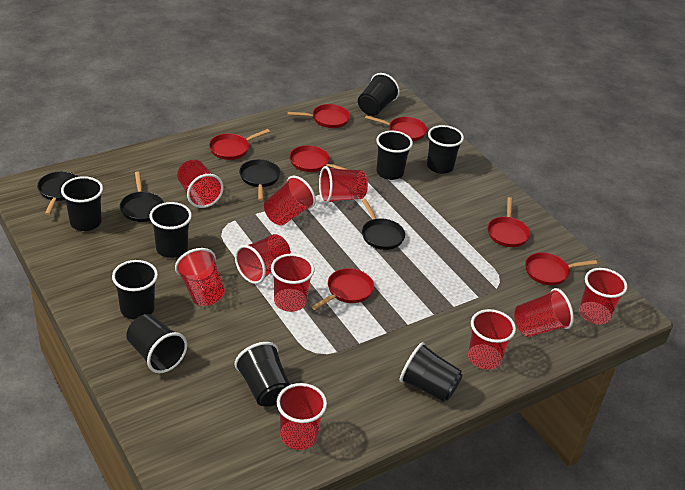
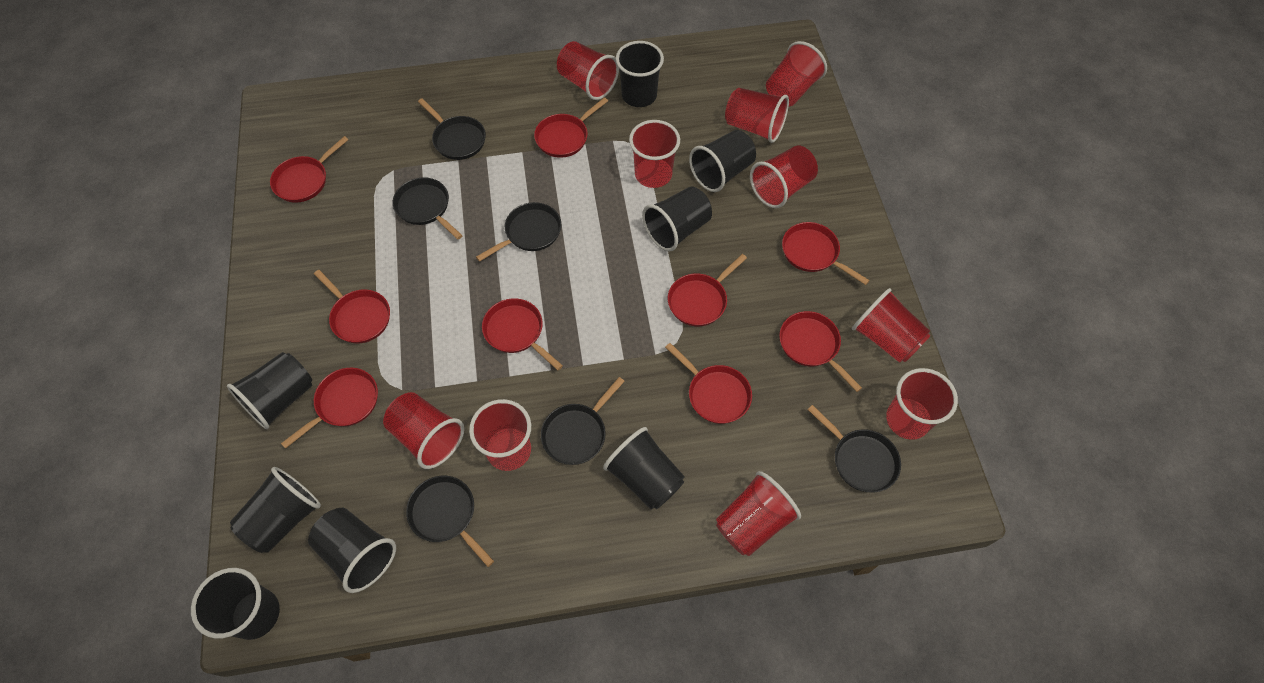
black cup: [61,176,103,231] [112,260,158,320] [126,314,187,373] [150,202,192,258] [235,342,290,407] [358,73,400,116] [376,131,413,180] [400,342,462,402] [427,125,464,174] = 9 -> [191,568,280,640] [227,352,312,429] [230,467,321,553] [308,508,396,593] [603,427,685,510] [616,41,664,107] [642,187,712,252] [689,130,756,192] = 8
black pan: [37,171,78,215] [120,172,164,222] [239,159,281,201] [362,199,405,250] = 4 -> [393,177,463,240] [406,476,494,567] [418,98,486,160] [476,202,561,262] [541,377,625,465] [808,405,901,492] = 6
red pan: [209,129,270,160] [288,104,350,128] [289,145,349,172] [312,268,374,310] [365,115,427,141] [488,197,530,247] [525,253,597,285] = 7 -> [270,136,348,203] [281,368,378,449] [314,270,390,343] [482,298,563,370] [534,97,608,158] [665,343,752,424] [668,254,747,326] [779,311,862,392] [782,222,870,285] = 9

